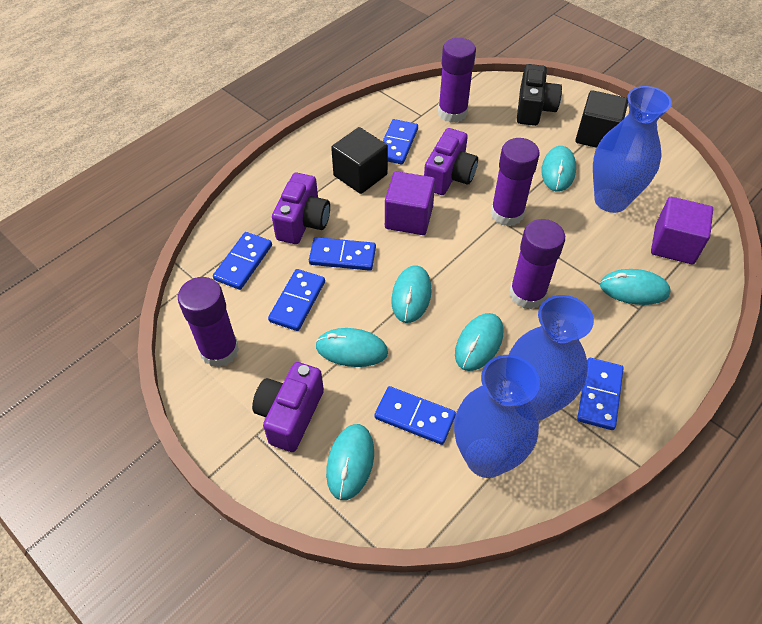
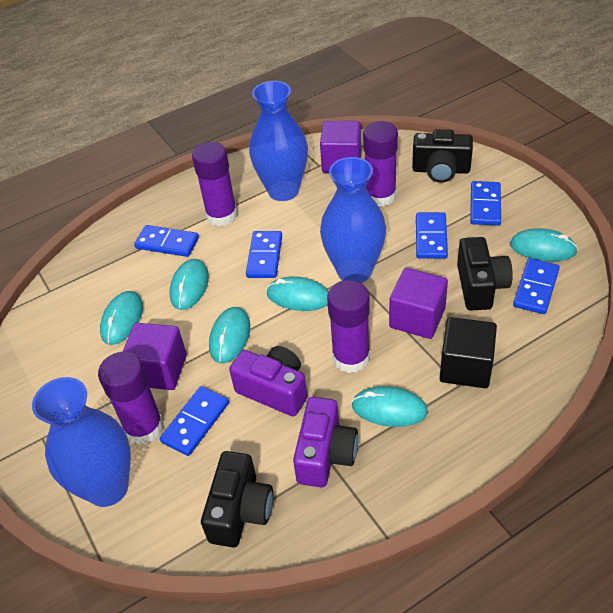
black camera: [517,64,562,126] = 1 -> [201,451,273,547] [412,129,473,183] [457,237,513,311] = 3
black cube: [331,127,388,194] [575,90,628,148] = 2 -> [440,317,497,388] = 1
purple camera: [252,362,324,452] [272,173,330,244] [424,128,478,195] = 3 -> [229,346,307,416] [293,397,358,487] = 2
purple cube: [385,171,435,235] [651,197,713,264] = 2 -> [123,323,187,390] [320,121,361,173] [389,268,448,339] = 3

